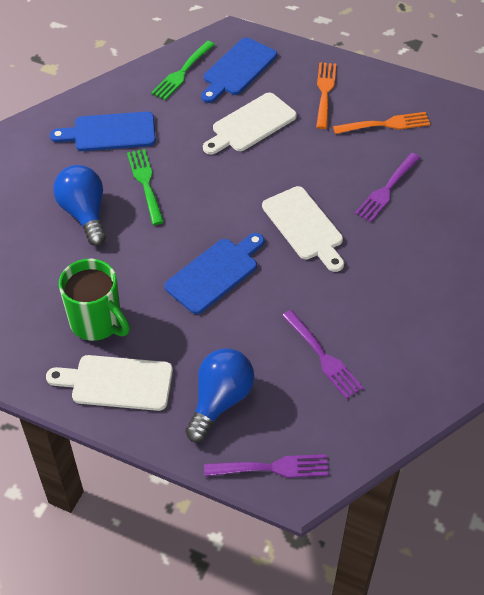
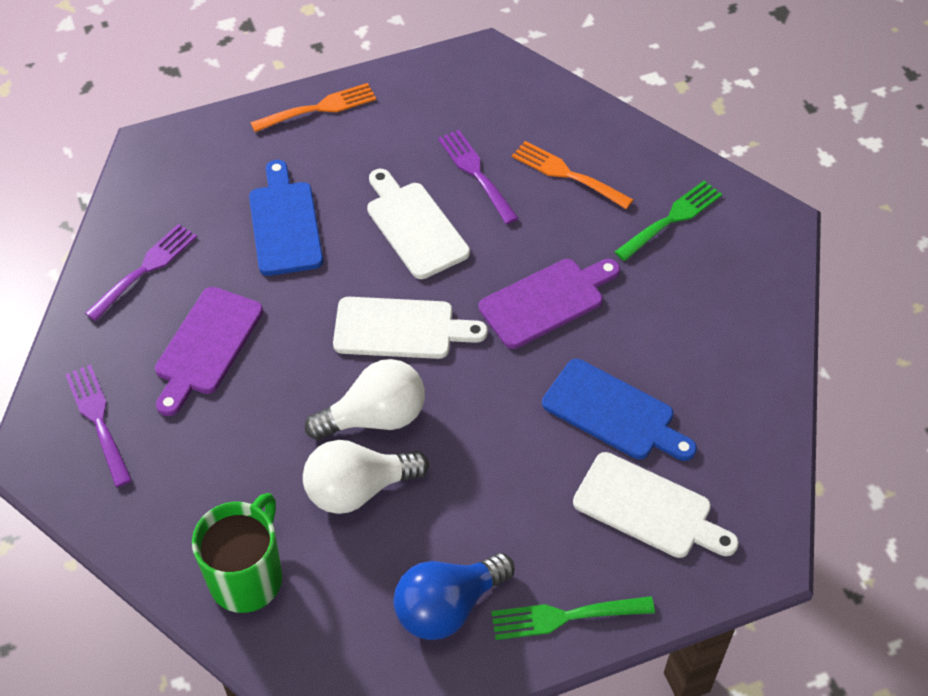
blue cutting board: [50,112,156,151] [164,233,264,314] [201,38,277,103] = 3 -> [249,160,323,276] [542,359,697,461] = 2
blue light bulb: [53,165,106,246] [185,348,254,442] = 2 -> [394,553,515,640] = 1
purple cutting board: none = 0 -> [155,287,263,416] [479,259,620,349] = 2
white light bulb: none = 0 -> [303,440,429,514] [305,359,425,440] = 2

